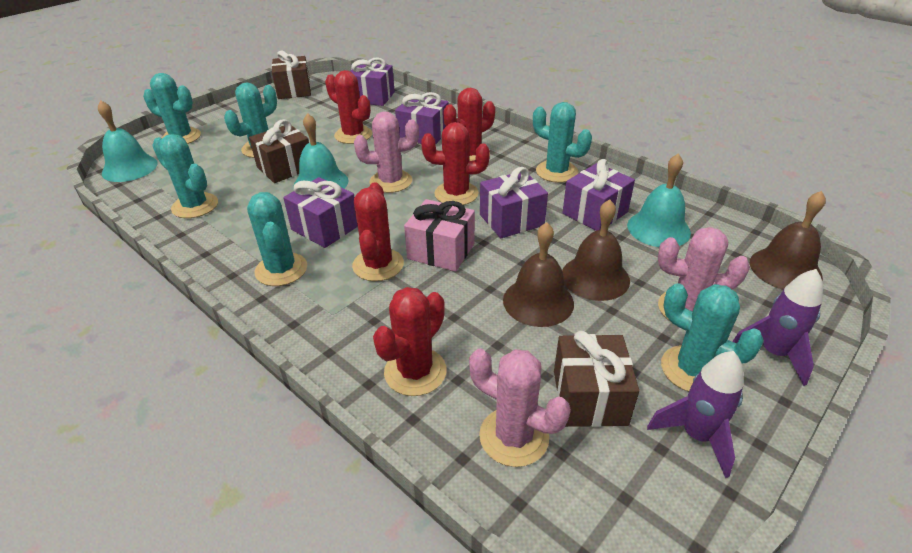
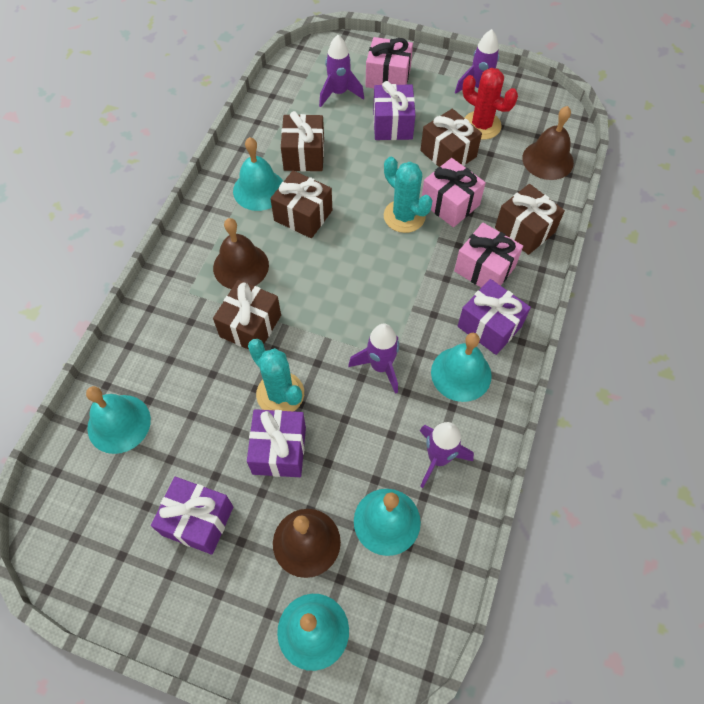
brown gift: [249,119,309,183] [272,51,311,99] [554,331,639,427] = 3 -> [213,280,281,350] [270,170,332,238] [281,111,324,171] [420,109,482,167] [495,184,565,255] = 5
pink cactus: [354,111,419,193] [469,349,571,467] [658,227,750,322] = 3 -> none = 0
pink gift: [404,199,475,272] = 1 -> [366,37,413,88] [422,158,486,227] [454,223,523,288] = 3
purple gift: [283,177,358,248] [350,57,395,106] [395,92,449,144] [480,167,548,238] [563,159,635,231] = 5 -> [151,477,233,555] [247,409,306,477] [373,81,416,140] [458,279,531,355] = 4
purple rocket: [647,351,744,478] [732,269,823,386] = 2 -> [319,35,364,107] [348,323,399,394] [420,422,474,488] [455,29,501,97] = 4
red cactus: [325,70,372,144] [352,182,404,281] [373,287,447,396] [421,122,490,205] [443,88,495,161] = 5 -> [462,68,518,140] = 1
turquoise bell: [98,100,158,182] [293,113,348,189] [627,154,691,247] = 3 -> [86,386,151,454] [233,137,283,211] [277,594,349,671] [354,489,421,556] [431,333,492,402] = 5
turquoise cactus: [143,73,201,144] [152,134,218,218] [224,82,277,158] [247,192,307,286] [533,102,592,183] [661,283,764,392] = 6 -> [248,339,304,411] [384,157,433,233] = 2

